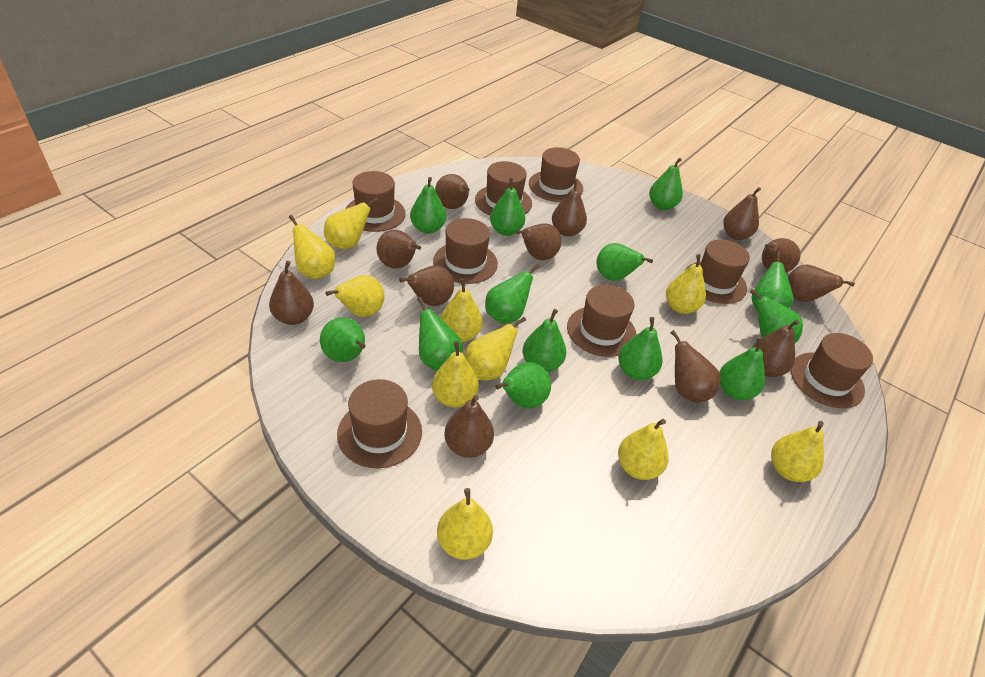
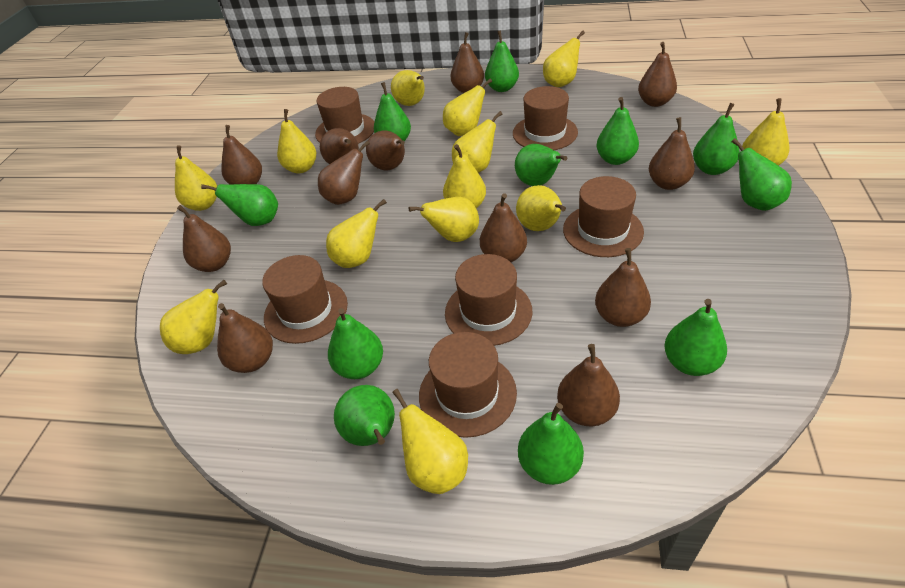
brown hat: [337,379,422,468] [345,171,406,232] [433,218,498,284] [475,161,532,215] [529,147,583,202] [567,284,636,357] [685,239,750,304] [791,333,873,408] = 8 -> [262,255,348,344] [315,87,374,144] [419,332,517,438] [445,254,532,346] [513,86,578,150] [563,176,644,257] = 6
green pear: [320,317,366,362] [410,177,446,234] [417,297,463,371] [485,264,540,324] [490,178,525,236] [495,362,551,409] [523,309,566,372] [596,243,653,281] [618,317,663,380] [649,158,683,210] [719,337,765,400] [750,289,803,343] [752,251,793,311] = 13 -> [201,184,278,226] [328,308,383,379] [334,385,395,446] [374,82,411,141] [485,30,519,92] [515,144,567,186] [518,403,584,485] [596,97,639,165] [664,299,727,376] [693,103,740,175] [731,138,792,211] = 11
yellow pear: [289,215,335,279] [324,197,378,249] [326,275,384,317] [432,341,479,408] [437,488,493,560] [440,278,483,342] [465,316,526,381] [618,419,668,480] [666,254,706,314] [771,421,824,482] = 10 -> [160,280,227,354] [175,145,217,211] [277,109,317,173] [326,199,387,268] [391,70,425,106] [392,389,468,494] [409,197,479,242] [443,78,492,136] [443,144,486,208] [452,111,502,173] [516,185,566,231] [543,31,585,87] [742,98,789,166] = 13

